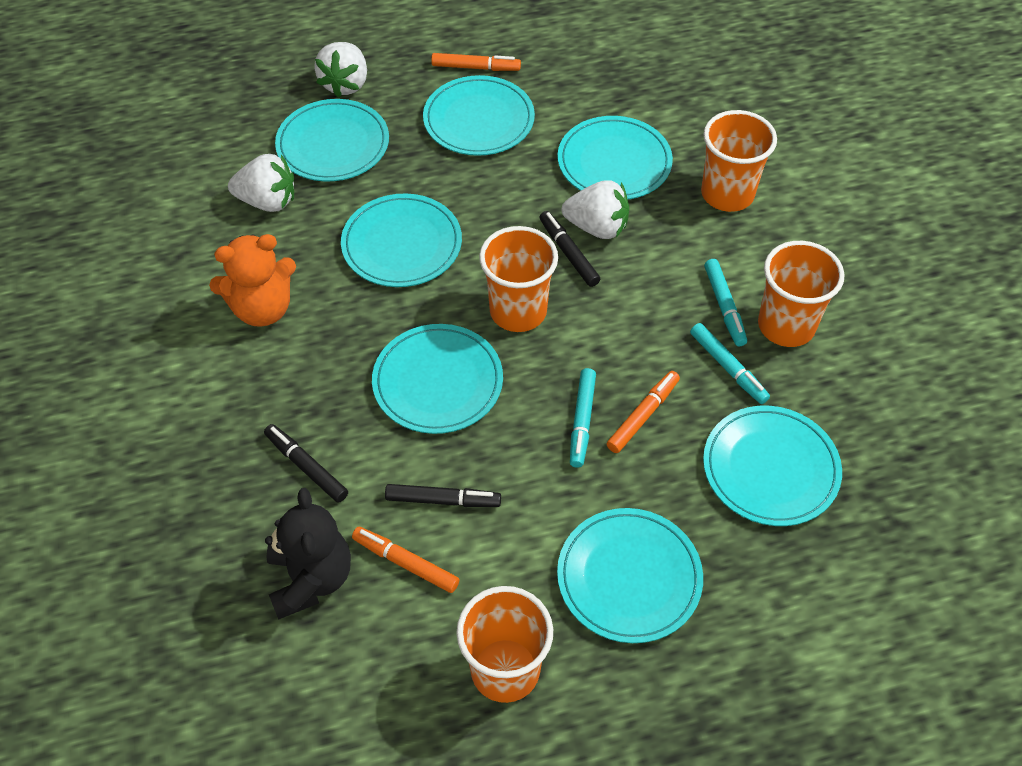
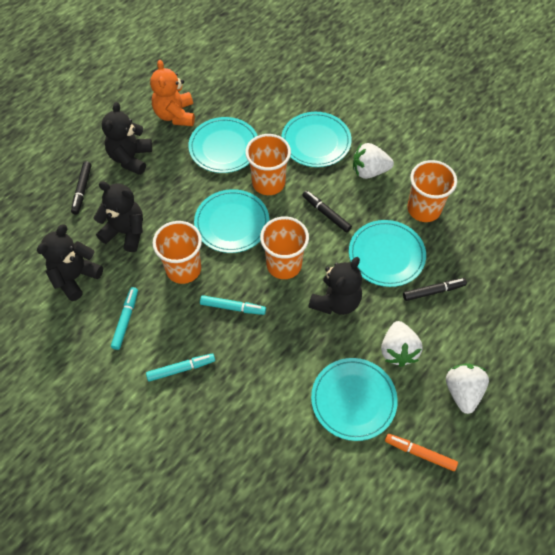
black teddy bear: [265,488,351,619] = 1 -> [37,224,103,301] [94,181,143,252] [102,102,152,175] [308,257,362,315] = 4
orange marker: [352,527,460,593] [431,53,521,71] [607,371,680,453] = 3 -> [385,434,458,471] = 1
turquoise plate: [275,99,389,182] [341,194,462,287] [372,324,503,434] [423,75,535,156] [557,508,703,643] [558,116,673,199] [703,406,842,526] = 7 -> [188,117,258,173] [194,189,269,253] [281,112,352,167] [311,358,398,441] [349,220,426,287] = 5

